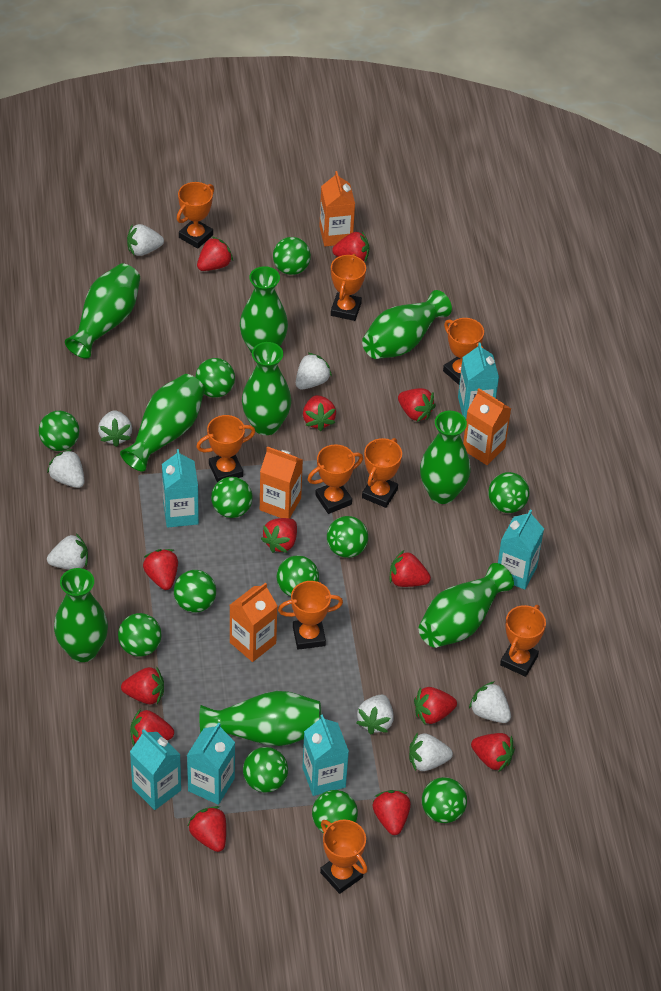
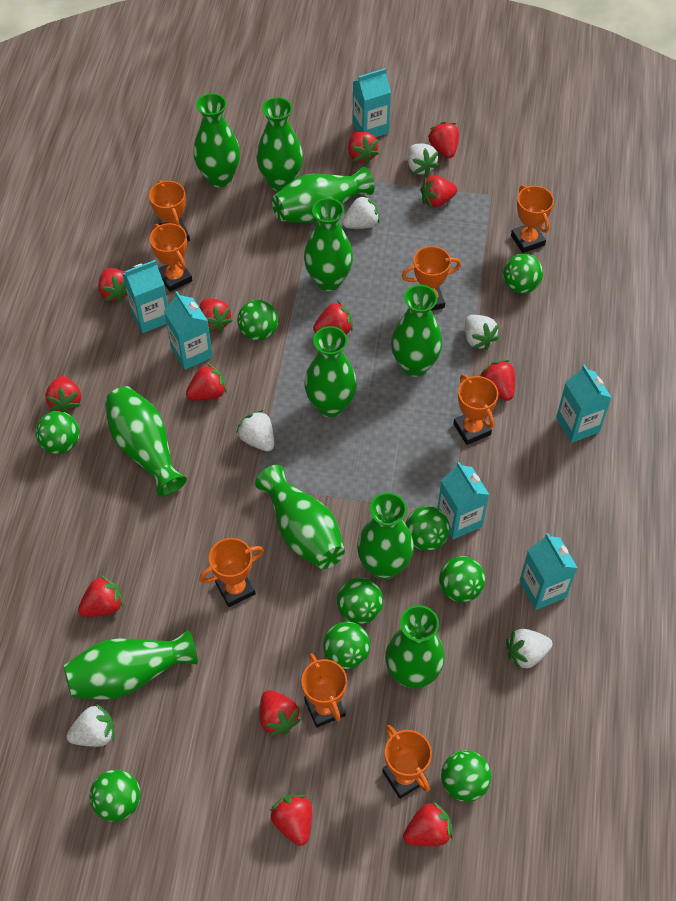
green ball: [39,411,79,451] [118,613,162,657] [174,570,216,612] [195,358,235,398] [211,477,253,518] [243,747,288,793] [273,237,311,275] [277,555,319,596] [312,790,358,833] [327,516,368,558] [422,777,467,823] [488,472,529,513] = 12 -> [36,411,80,454] [89,770,140,822] [237,300,278,341] [323,621,370,669] [337,577,383,624] [405,506,450,551] [439,556,485,602] [441,750,491,802] [503,253,543,293] = 9
green vase: [54,568,108,662] [65,263,140,358] [120,374,205,471] [199,691,322,746] [240,266,288,354] [242,342,291,435] [362,290,452,359] [419,563,514,648] [420,411,471,504] = 9 -> [64,630,198,700] [105,386,187,496] [194,93,240,187] [255,465,345,569] [256,97,303,191] [272,167,375,223] [304,198,353,291] [304,326,357,417] [357,492,414,580] [385,605,445,689] [391,285,443,377] = 11
orange carton: [230,583,278,662] [260,446,303,518] [319,171,355,246] [463,388,511,465] = 4 -> none = 0
orange trophy: [177,182,214,249] [196,415,255,482] [278,581,343,650] [307,444,363,514] [320,820,368,894] [331,254,366,321] [362,438,402,508] [443,318,484,385] [500,605,546,677] = 9 -> [149,180,190,242] [149,223,193,292] [199,538,264,607] [301,653,347,728] [382,725,432,799] [402,246,461,311] [453,374,498,445] [511,185,554,253] = 8
white strawberry: [47,449,85,488] [47,533,88,570] [98,410,132,447] [127,224,164,256] [296,352,332,390] [356,695,394,734] [409,732,453,771] [469,681,511,723] = 8 -> [67,704,114,747] [236,410,274,451] [342,195,380,229] [408,143,439,176] [465,315,499,350] [506,629,552,671] = 6

